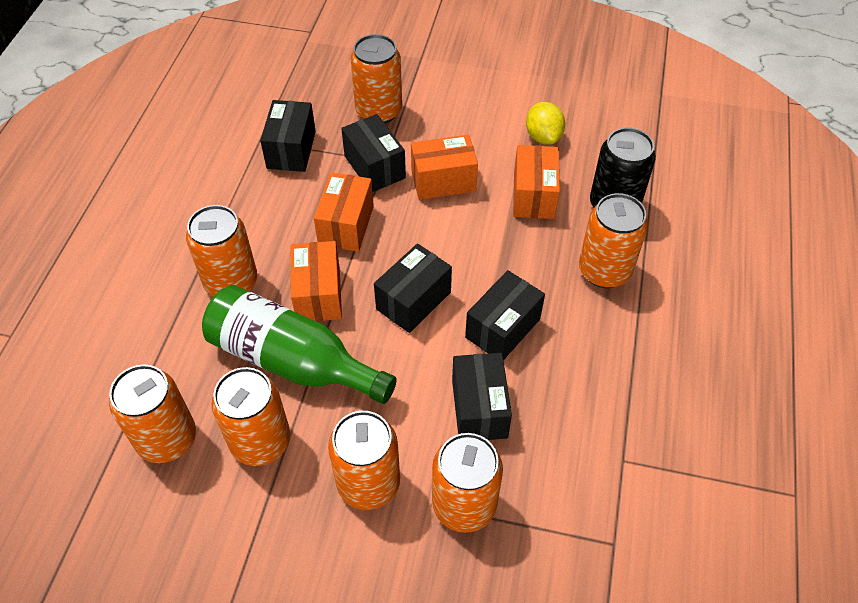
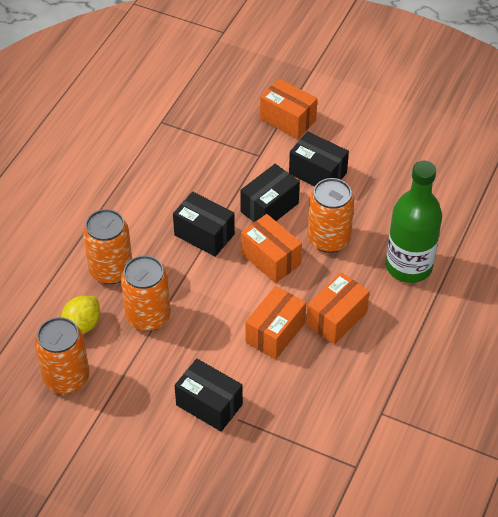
black box: [260,100,316,172] [341,114,406,192] [374,243,452,333] [452,353,512,440] [465,270,545,360] = 5 -> [173,192,235,257] [174,359,243,432] [240,164,300,222] [289,131,349,186] = 4
black can: [590,127,656,207] = 1 -> none = 0
orange can: [109,365,196,463] [186,205,257,297] [211,367,290,466] [328,411,400,510] [351,34,402,123] [432,433,503,533] [579,193,648,288] = 7 -> [35,317,89,394] [83,209,132,284] [121,255,171,331] [308,178,354,253] = 4

